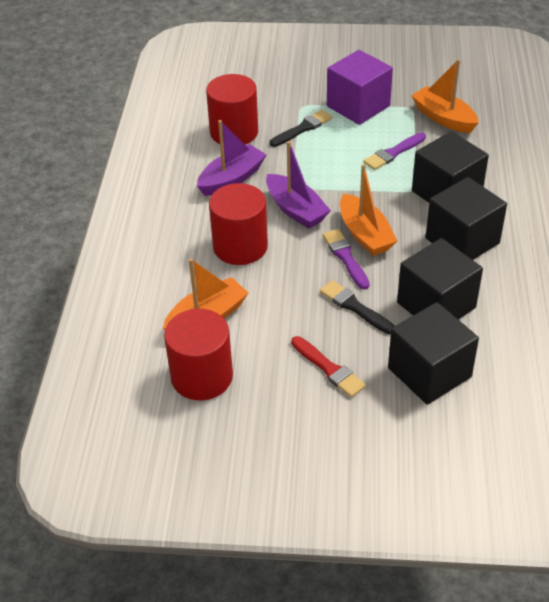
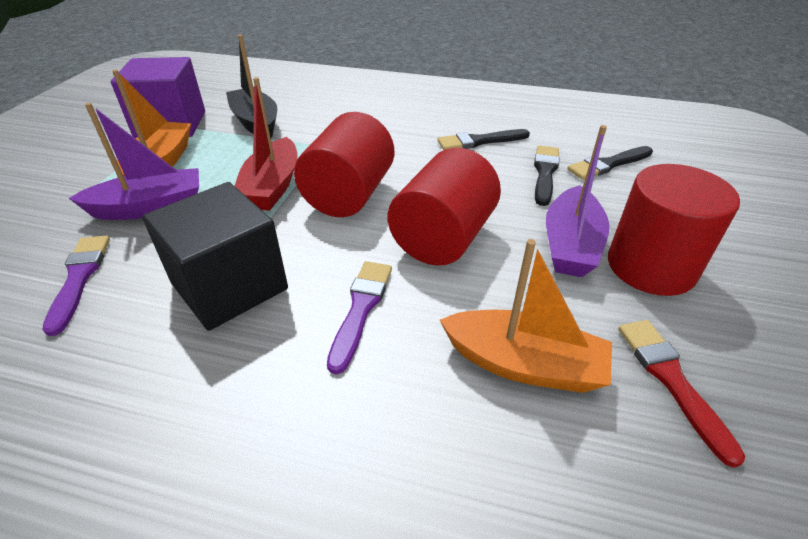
black boat: none = 0 -> [226,35,277,138] = 1
black brush: [270,110,332,147] [320,280,394,334] = 2 -> [438,129,530,150] [534,145,560,206] [567,146,653,180] = 3
black cube: [388,302,479,405] [397,238,483,319] [412,131,489,203] [425,177,507,260] = 4 -> [142,182,288,331] = 1
orange boat: [163,258,248,330] [340,164,397,256] [411,59,478,133] = 3 -> [112,70,191,176] [440,239,612,393] = 2
red boat: none = 0 -> [235,77,297,211] = 1

